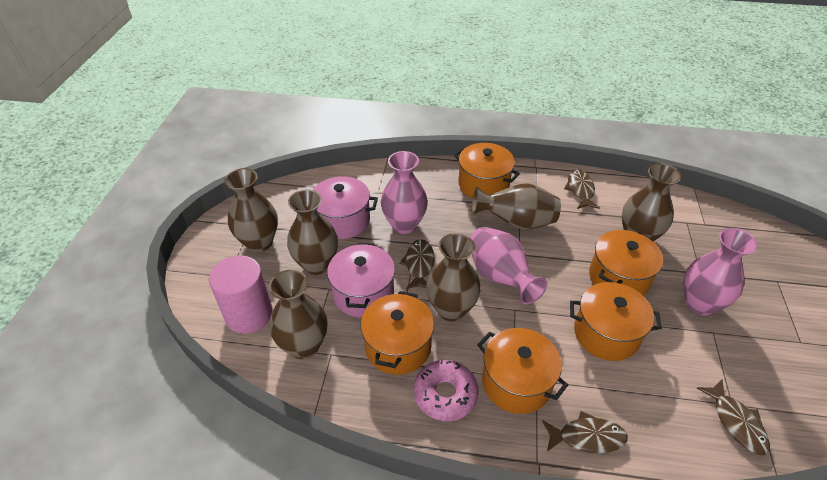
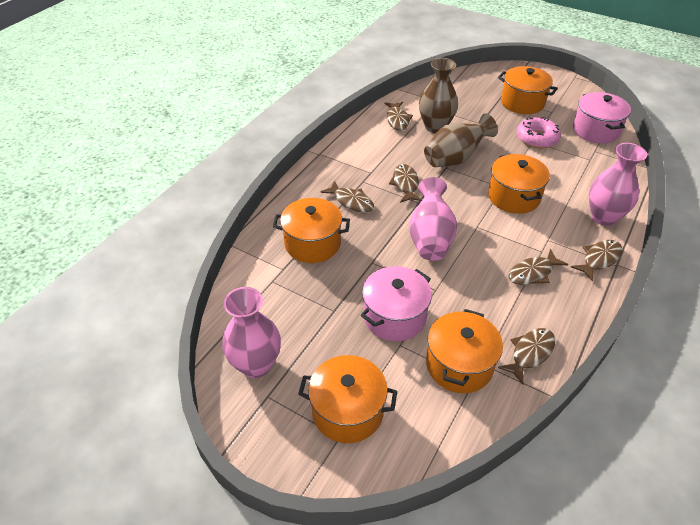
brown fish: [399,239,435,289] [542,411,628,453] [564,169,600,209] [697,379,770,455] = 4 -> [320,181,374,212] [384,102,413,131] [389,164,422,203] [498,328,555,385] [509,249,568,285] [571,240,623,282] = 6
brown vase: [224,168,278,252] [269,270,328,359] [287,189,338,275] [426,233,481,321] [472,183,561,230] [622,163,681,241] = 6 -> [419,58,458,133] [424,113,498,167] = 2
pink cylinder: [209,255,273,334] = 1 -> none = 0

